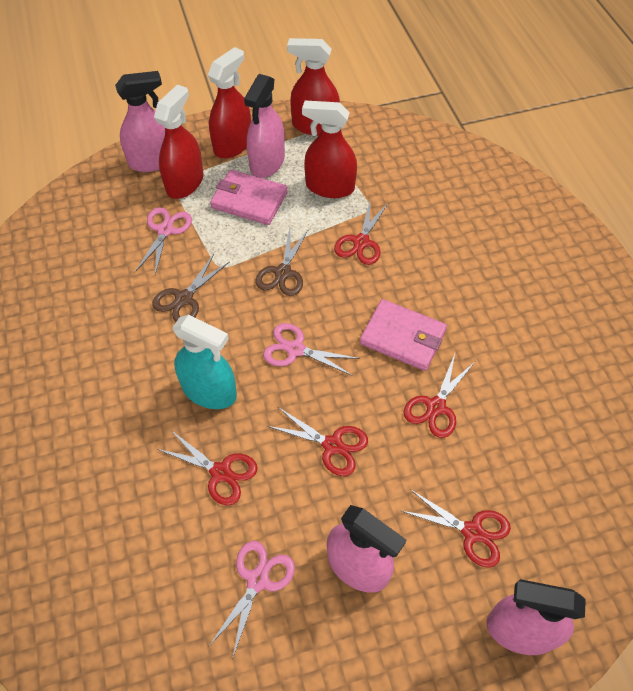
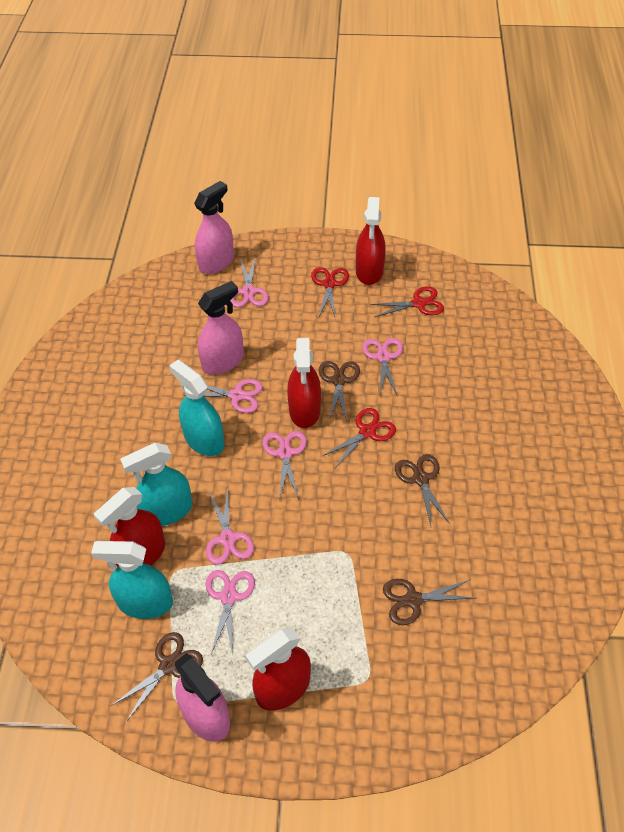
brown scissors: [152,254,229,322] [256,228,309,296] = 2 -> [111,632,203,722] [319,361,360,421] [383,579,474,625] [395,454,450,526] = 4
pink scissors: [135,207,192,274] [208,541,295,659] [263,323,360,376] = 3 -> [183,379,263,413] [206,488,254,565] [206,570,255,655] [230,257,268,307] [262,431,307,500] [362,338,403,397] = 6
pink spray bottle: [115,71,165,172] [244,74,285,178] [327,505,406,593] [486,579,586,655] = 4 -> [175,653,230,742] [194,181,234,274] [198,281,244,375] = 3
pink wallet: [210,170,288,225] [360,299,447,371] = 2 -> none = 0
red scissors: [157,431,257,505] [267,407,368,476] [334,198,389,265] [401,489,511,568] [403,354,475,438] = 5 -> [311,267,349,317] [321,408,396,468] [370,286,444,317] = 3
turquoise spray bottle: [172,315,237,409] = 1 -> [91,541,173,619] [120,443,192,526] [169,360,224,456] = 3

